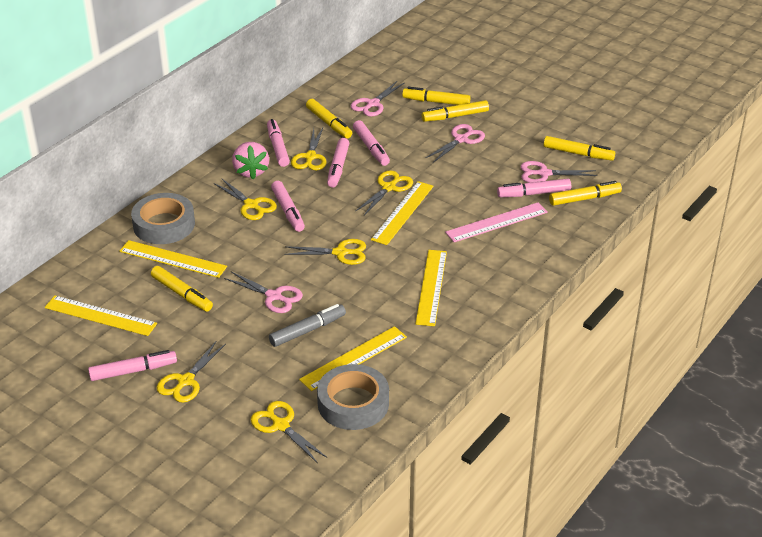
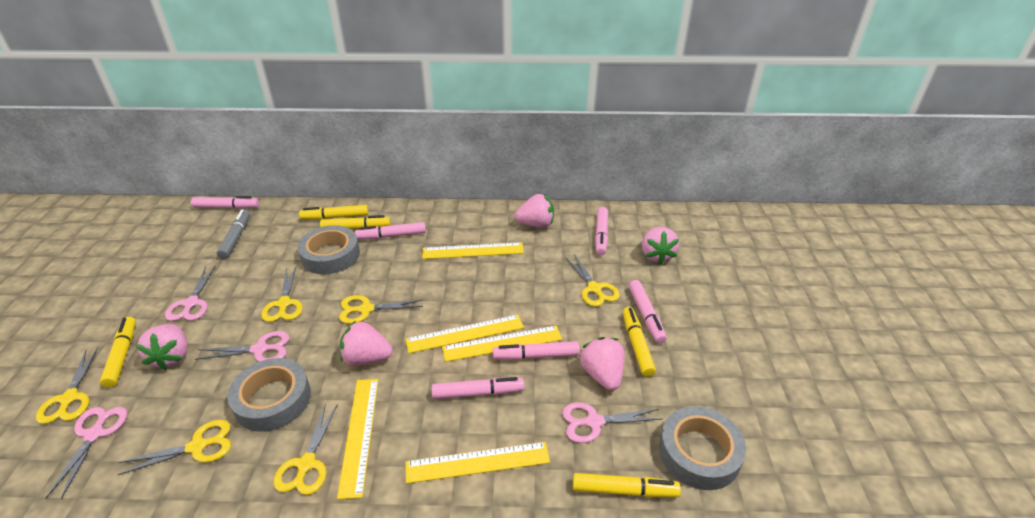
grey tape: [131,193,195,244] [317,364,389,430] = 2 -> [227,358,311,432] [297,225,360,274] [659,406,746,490] = 3
pink ruler: [445,202,548,242] = 1 -> none = 0
pink strawberry: [232,142,269,179] = 1 -> [136,324,188,370] [340,321,393,366] [514,194,554,228] [580,337,625,390] [642,227,679,264] = 5
yellow marker: [151,266,213,312] [306,99,352,138] [402,87,471,105] [422,100,489,122] [543,136,615,161] [549,181,622,206] = 6 -> [100,317,136,388] [299,205,368,220] [320,215,390,229] [573,473,681,497] [623,307,656,377] = 5

